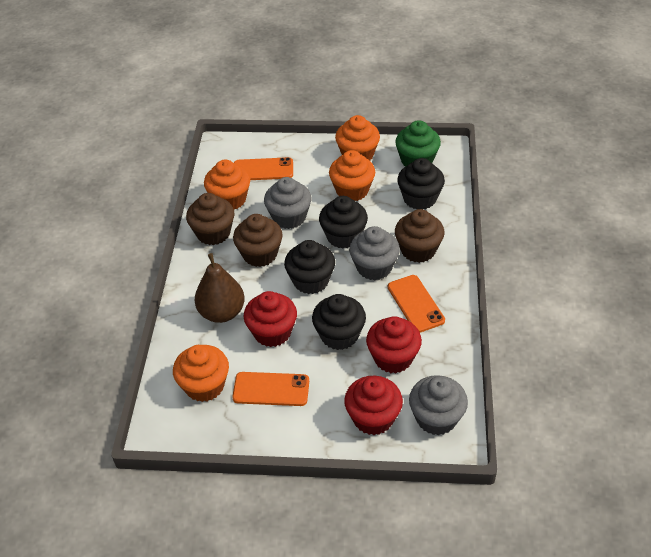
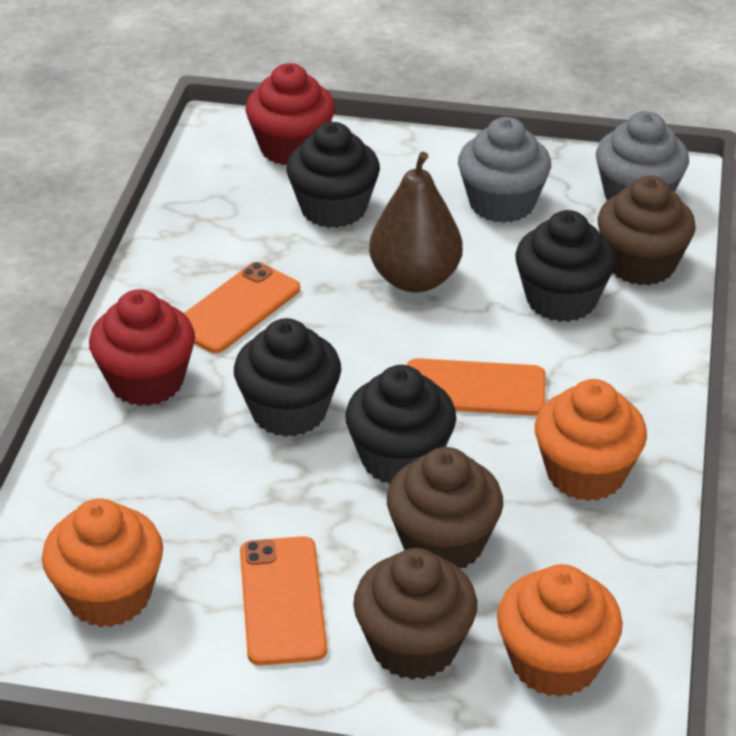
green cupcake: [395,120,441,166] = 1 -> none = 0
grey cupcake: [264,177,311,229] [349,226,400,280] [409,375,468,435] = 3 -> [458,117,551,223] [596,111,689,200] = 2
orange cupcake: [173,345,229,402] [204,159,250,210] [329,150,375,201] [335,115,380,160] = 4 -> [42,499,163,627] [497,564,623,697] [535,379,647,501] = 3
red cupcake: [244,291,297,347] [344,376,403,435] [366,316,422,373] = 3 -> [89,289,195,406] [245,63,335,165] = 2

